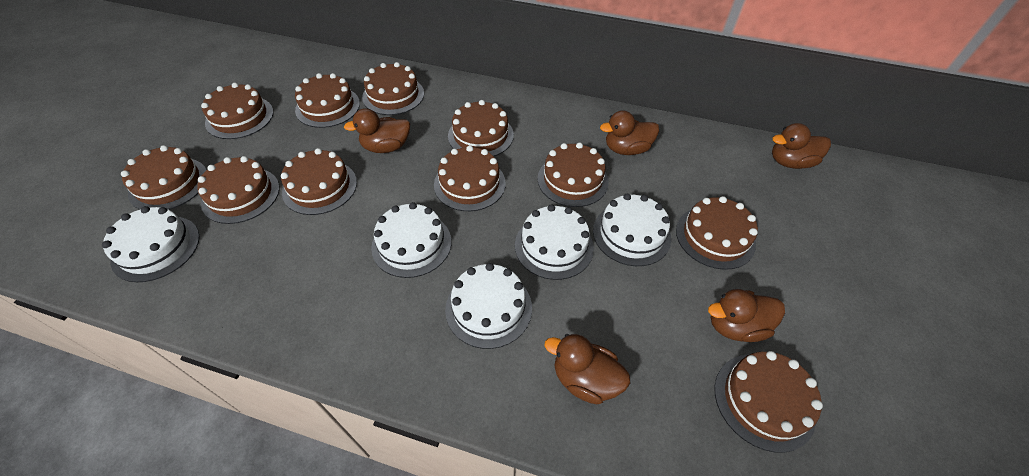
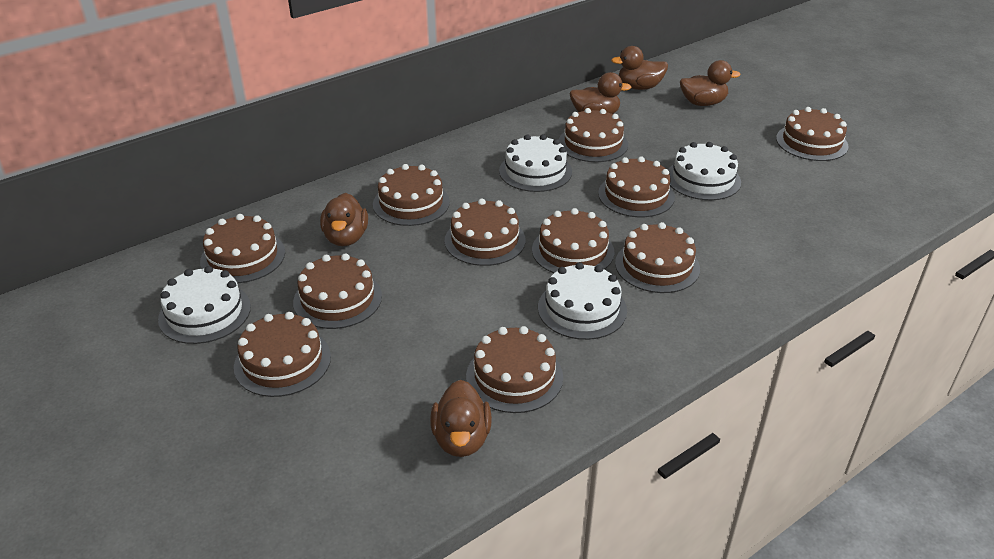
white cake: [102,206,200,282] [371,202,451,278] [445,263,532,349] [515,204,594,280] [593,194,671,266] = 5 -> [158,266,251,344] [499,134,572,192] [538,262,627,340] [668,142,741,200] = 4

